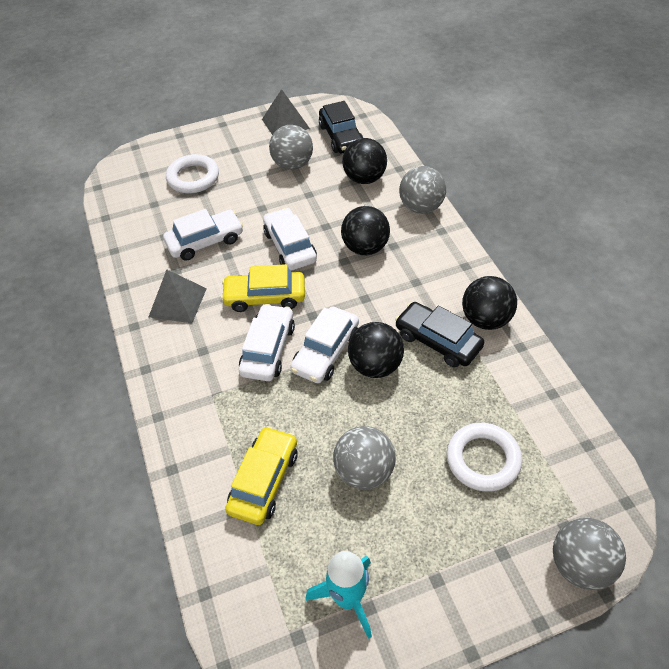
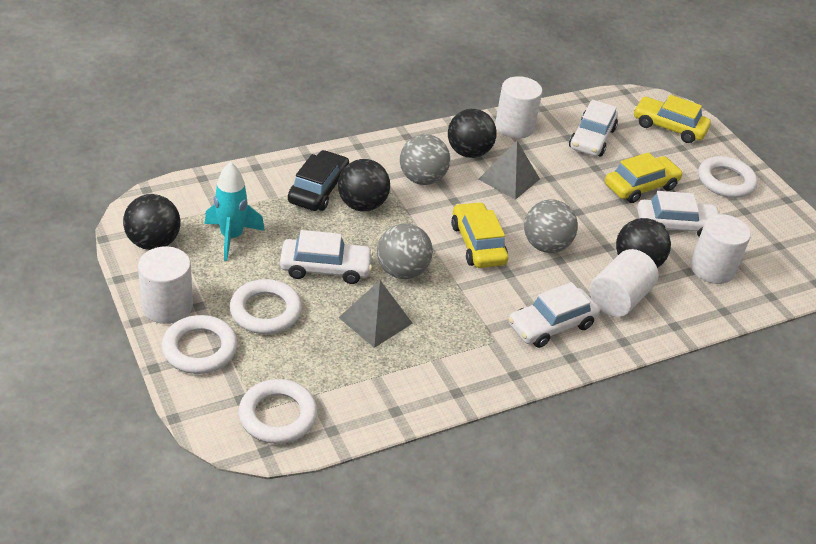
black car: [319,101,363,153] [395,302,484,367] = 2 -> [288,150,349,211] = 1
grey ball: [269,125,313,170] [333,426,396,489] [399,166,446,214] [553,518,626,590] = 4 -> [377,224,433,279] [400,134,450,185] [524,200,578,253] = 3
white cylinder: none = 0 -> [138,247,193,324] [495,76,543,139] [590,249,659,317] [690,214,751,284] = 4
white ring: [166,154,219,193] [446,423,522,492] = 2 -> [161,315,237,374] [230,279,302,334] [238,379,317,444] [698,156,758,198] = 4
yellow car: [221,264,305,312] [225,426,297,525] = 2 -> [451,202,508,268] [605,152,683,203] [634,95,711,143] = 3

